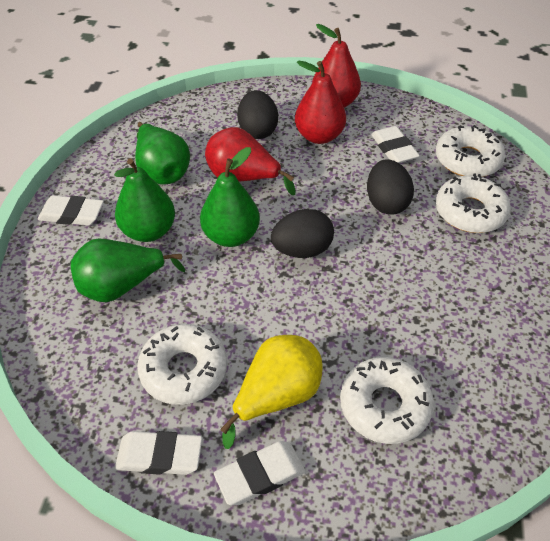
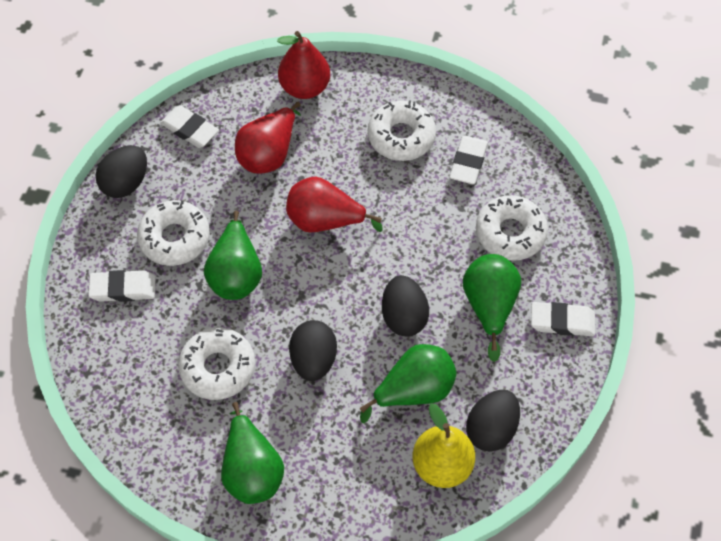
black egg: [237,90,278,139] [271,209,334,258] [367,159,414,215] = 3 -> [95,145,147,198] [289,320,337,381] [382,275,429,336] [466,390,520,452] = 4

